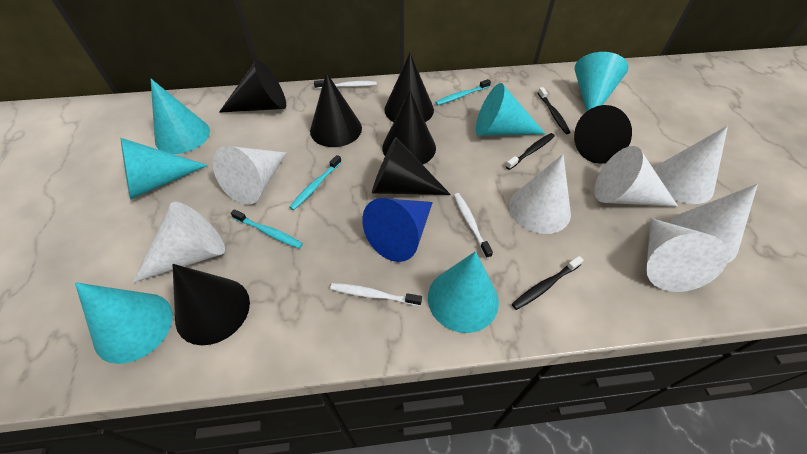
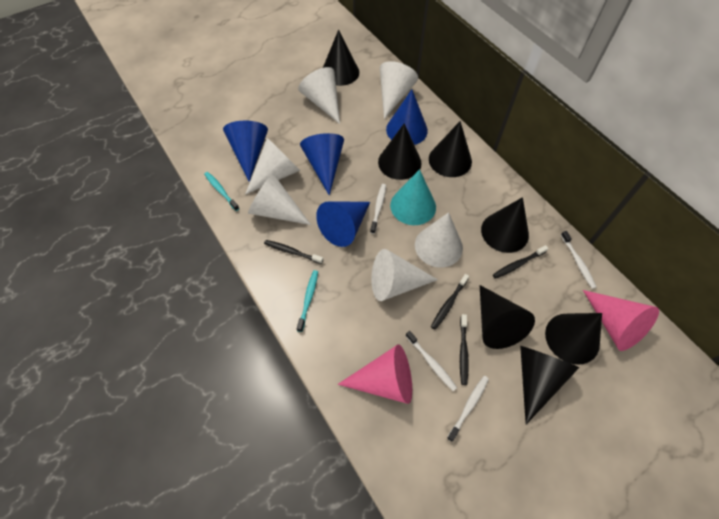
black toothbrush: [506,133,555,170] [512,256,584,310] [538,87,571,134] = 3 -> [264,240,323,264] [431,274,469,330] [460,314,469,385] [493,245,548,279] = 4
blue cone: [362,198,433,262] = 1 -> [223,121,268,182] [300,133,344,196] [316,201,370,247] [386,89,428,145] = 4
pink cone: none = 0 -> [338,344,412,404] [583,290,659,351] = 2
turquoise cone: [75,282,173,364] [121,138,208,200] [151,79,210,154] [428,251,499,333] [476,83,546,136] [575,52,629,111] = 6 -> [390,169,436,225] = 1
turquoise toothbrush: [231,209,303,249] [289,155,342,210] [435,79,491,105] = 3 -> [204,172,239,211] [297,270,318,332] = 2
white cone: [133,202,225,283] [213,146,286,205] [509,154,571,234] [594,146,678,207] [646,218,728,292] [654,126,728,204] [670,184,758,263] = 7 -> [245,138,300,195] [248,173,311,225] [298,67,340,124] [371,249,438,301] [380,61,418,119] [415,212,463,267] = 6
white toothbrush: [314,80,377,89] [330,283,422,306] [454,193,493,259] = 3 -> [370,184,386,234] [406,331,457,391] [447,376,489,442] [561,231,596,289] = 4

